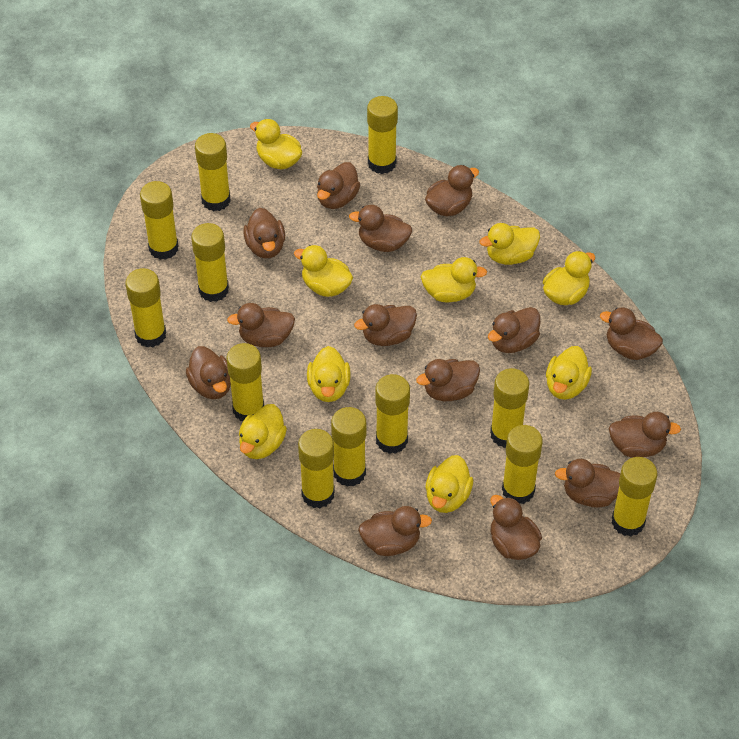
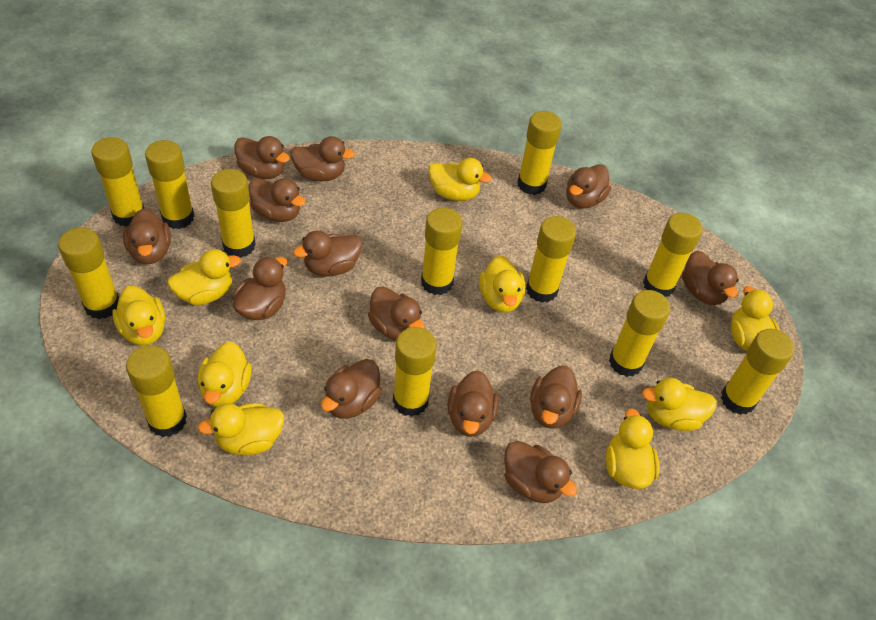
brown duck: [186,346,231,399] [227,303,295,347] [243,208,285,258] [317,162,360,209] [349,205,412,252] [354,304,417,346] [358,506,432,556] [416,359,480,401] [425,165,479,216] [488,307,540,353] [490,495,542,560] [555,459,621,508] [600,308,663,360] [609,412,681,458] = 14 -> [123,208,171,264] [232,257,287,320] [234,136,290,179] [248,178,306,222] [290,136,355,182] [293,230,362,277] [321,359,382,419] [368,286,424,340] [447,370,499,437] [504,441,577,503] [530,366,582,429] [566,164,611,209] [682,251,739,305] = 13

